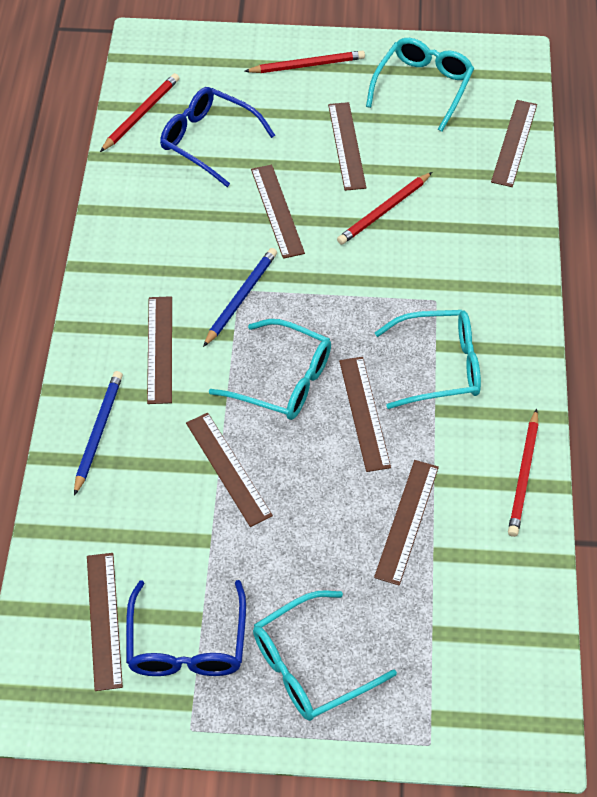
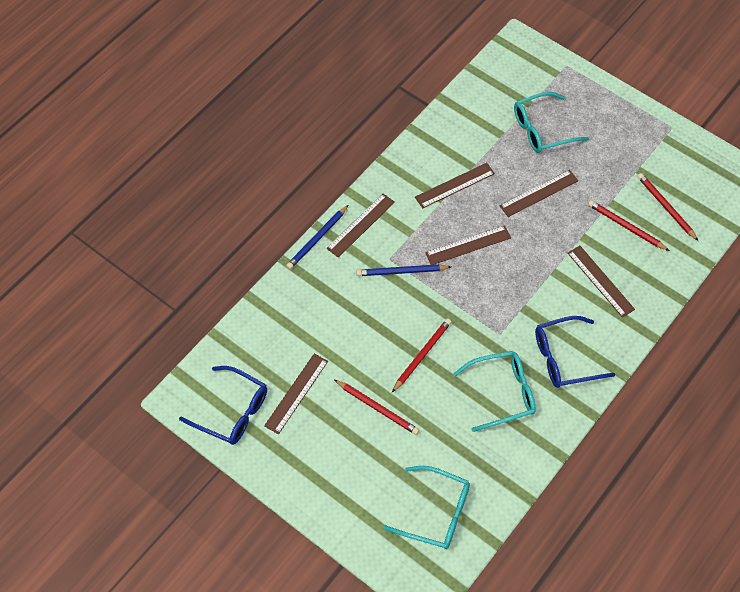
brown ruler: [87,553,123,691] [147,296,172,404] [186,413,273,527] [251,164,305,259] [328,102,366,191] [339,357,391,472] [374,460,439,585] [491,100,537,187] = 8 -> [264,354,328,434] [326,194,395,257] [415,163,495,208] [425,225,511,265] [500,170,578,217] [568,246,635,318] = 6
turquoise glasses: [209,319,331,420] [253,590,397,721] [366,38,474,132] [374,310,481,409] = 4 -> [383,466,470,549] [453,351,536,432] [514,92,589,153] = 3

